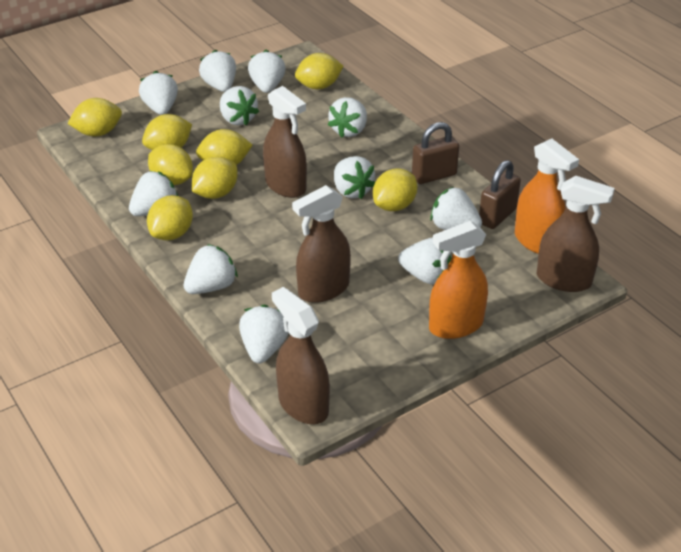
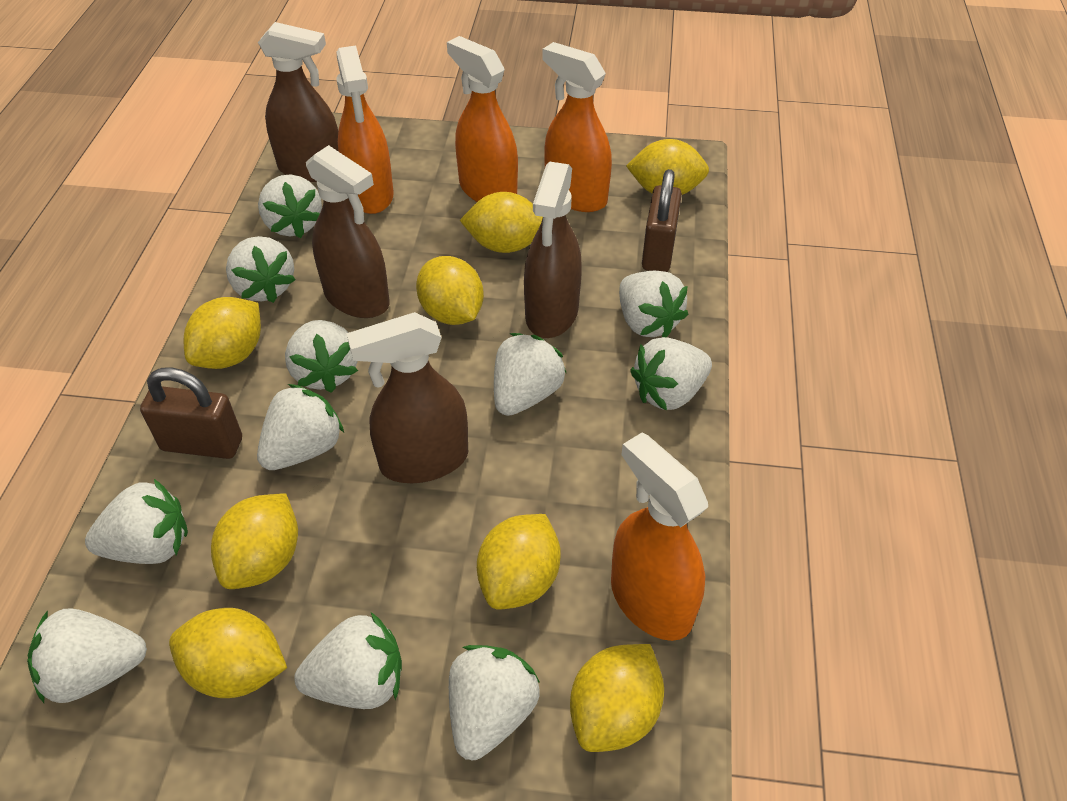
orange spray bottle: [429,221,488,339] [515,139,579,254] = 2 -> [336,46,394,214] [447,36,518,202] [542,42,612,212] [611,432,708,641] = 4

